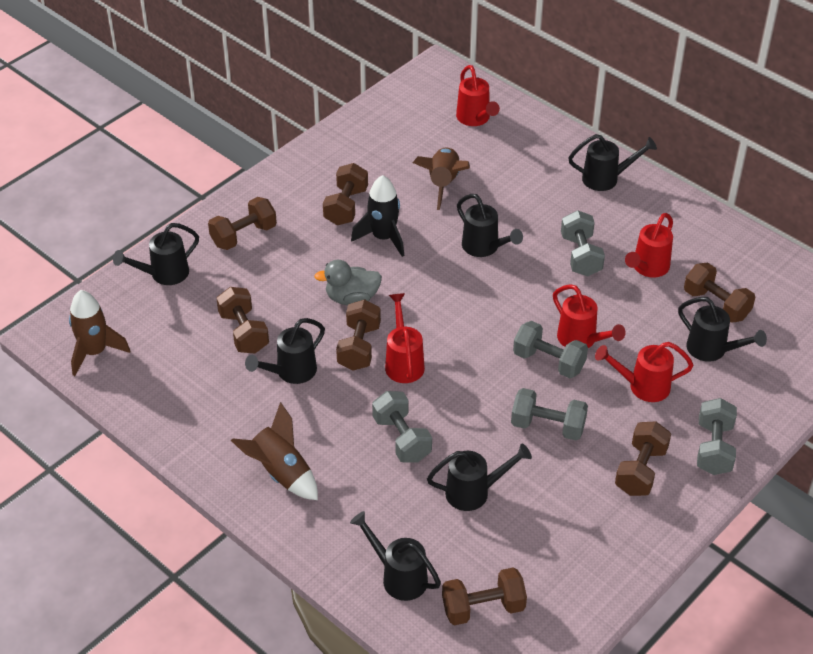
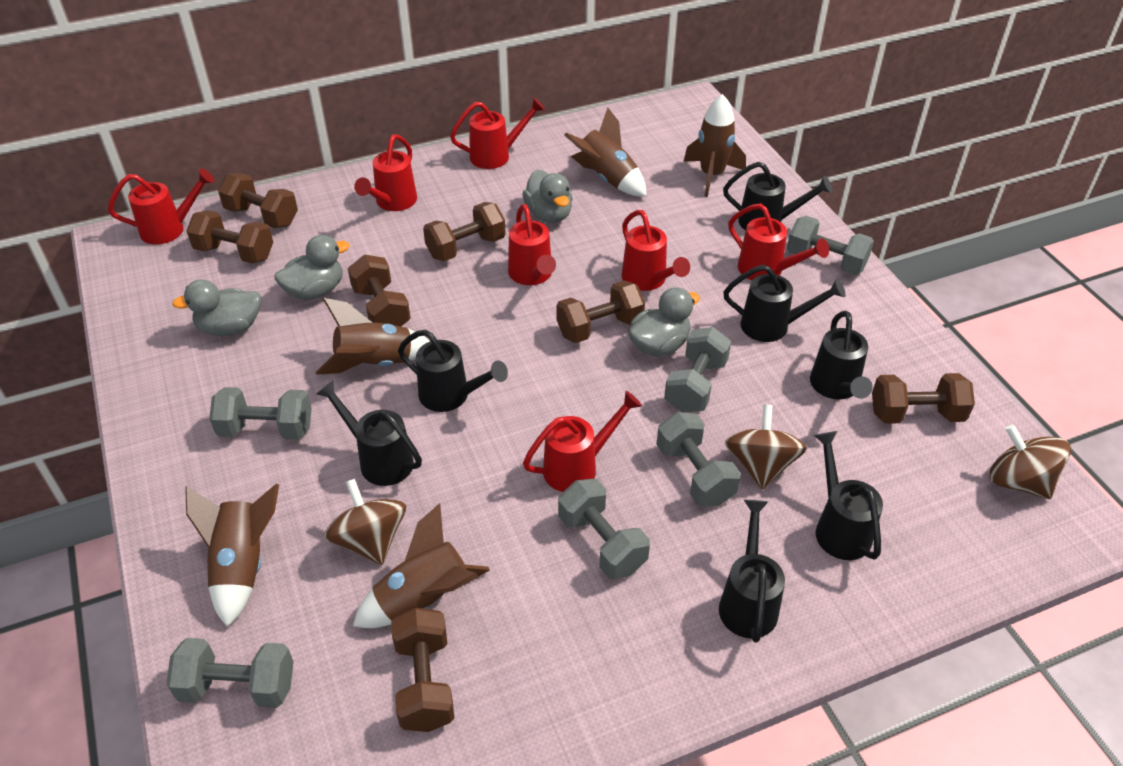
black rocket: [351,175,404,257] = 1 -> none = 0
brown rocket: [69,290,130,376] [231,402,318,500] [413,148,470,210] = 3 -> [185,484,279,627] [316,298,430,375] [353,503,490,628] [564,108,647,197] [683,94,746,197] = 5
brown spinning top: none = 0 -> [324,479,406,565] [725,404,807,490] [990,424,1071,499] = 3
grey duck: [314,260,382,305] = 1 -> [172,279,261,336] [274,235,349,300] [522,170,573,223] [628,287,700,357] = 4
grey dumbbell: [372,391,432,463] [511,388,588,441] [513,321,588,378] [561,210,605,276] [697,398,737,475] = 5 -> [166,638,294,708] [209,387,312,440] [558,479,650,579] [656,412,741,506] [664,327,731,412] [787,216,874,275] = 6
red watering can: [385,293,425,383] [456,65,500,126] [553,284,626,348] [595,342,694,402] [625,213,673,278] = 5 -> [108,169,215,245] [354,134,417,211] [450,97,545,169] [508,204,556,285] [523,391,642,492] [622,210,690,291] [728,204,829,280] = 7

